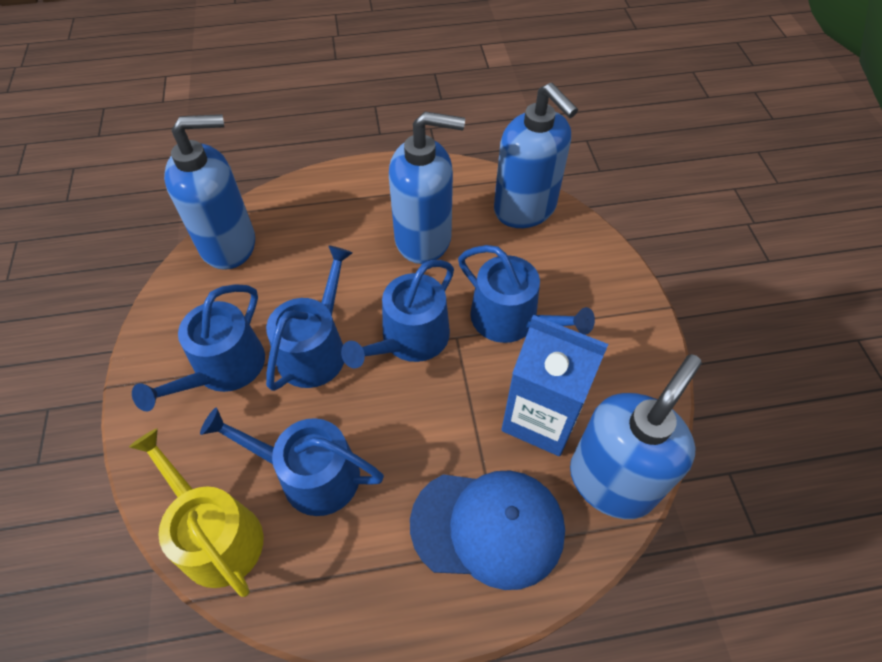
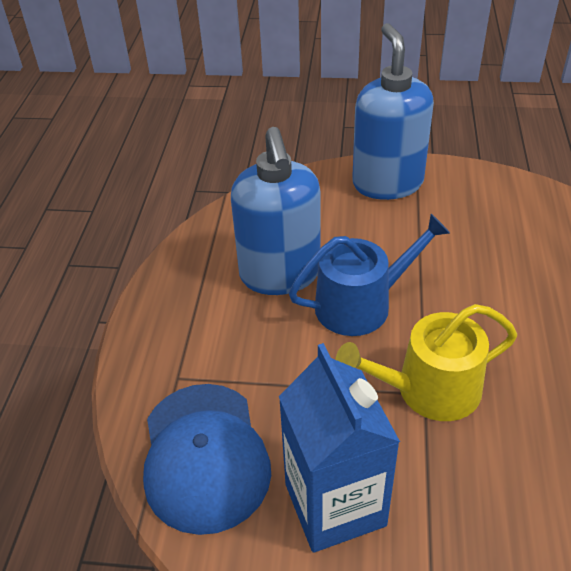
blue soap dispenser: [164,114,255,270] [389,111,465,264] [494,83,578,228] [570,354,702,519] = 4 -> [231,127,321,295] [352,23,434,200] = 2
blue watering can: [132,284,265,411] [200,407,384,516] [266,245,353,391] [341,260,454,368] [458,245,595,343] = 5 -> [289,214,450,336] = 1

